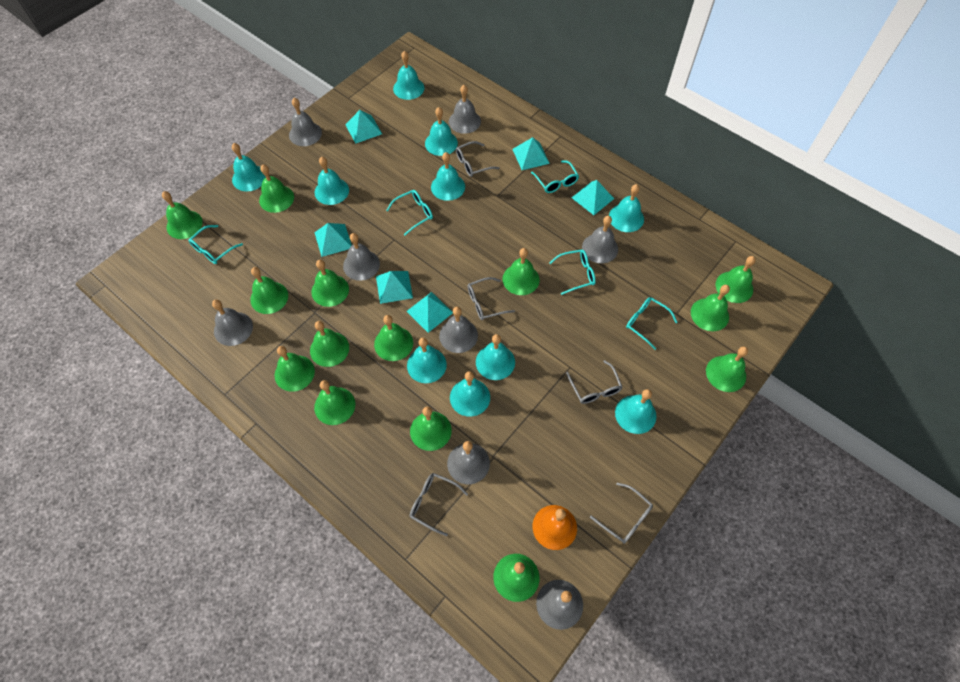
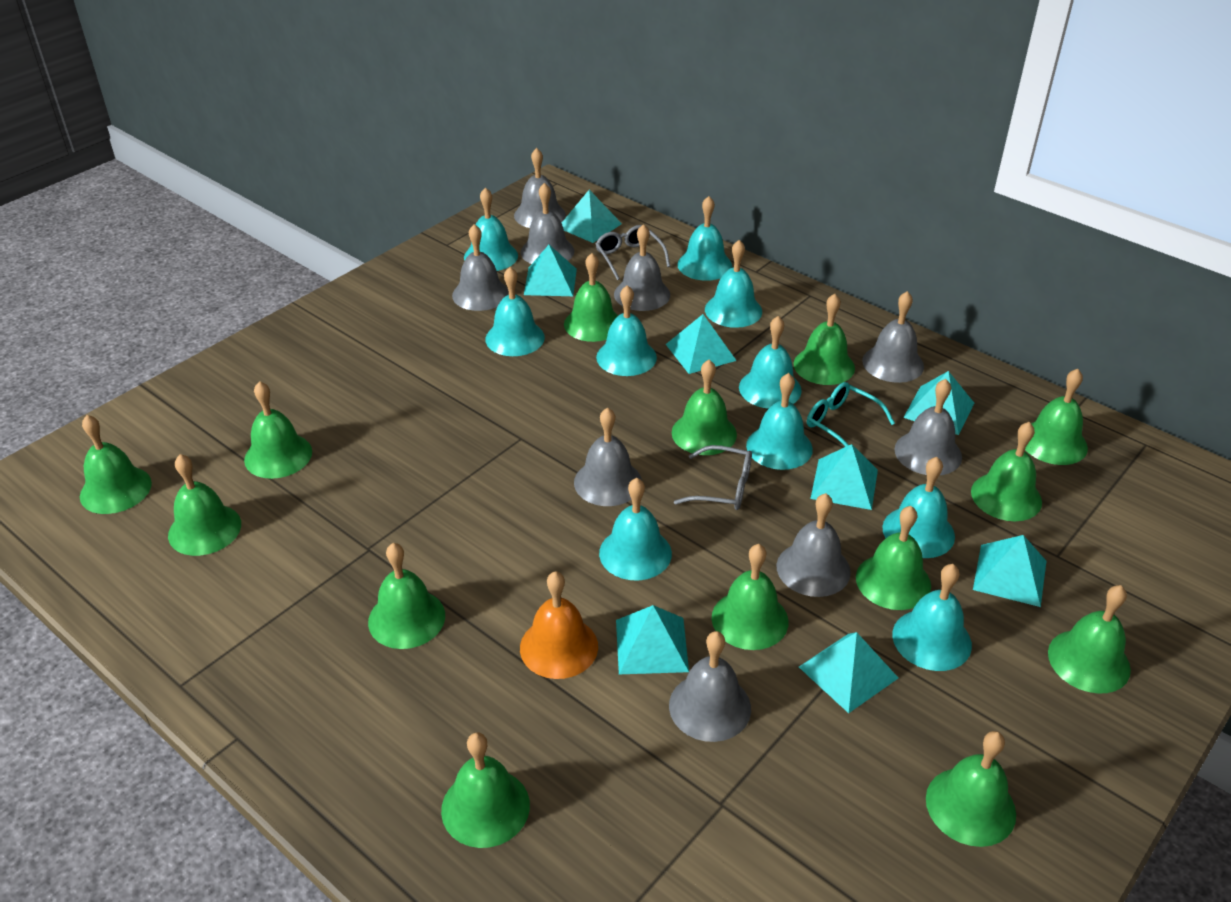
grey bell: [212,299,253,346] [289,98,322,146] [343,233,380,281] [439,307,478,353] [447,441,490,484] [449,85,481,134] [536,580,583,630] [582,216,618,263] = 8 -> [452,224,509,311] [514,148,566,228] [521,183,574,264] [574,407,642,506] [614,224,670,311] [669,631,751,742] [776,493,851,597] [862,291,924,383] [894,379,962,475] = 9
grey glasses: [410,473,468,536] [456,141,500,177] [468,277,515,320] [566,360,623,404] [590,483,653,544] = 5 -> [596,225,670,280] [674,445,752,510] = 2
turquoise glasses: [188,225,243,264] [386,190,433,236] [531,160,579,193] [549,249,596,295] [626,297,678,350] = 5 -> [807,382,895,447] = 1
turquoise pyramid: [314,223,352,257] [345,110,382,144] [376,271,413,304] [406,292,453,333] [512,137,550,170] [572,180,614,215] = 6 -> [524,245,577,296] [562,190,622,243] [616,605,689,674] [666,314,737,374] [799,632,898,713] [810,444,878,510] [903,371,974,435] [973,535,1046,607] = 8

